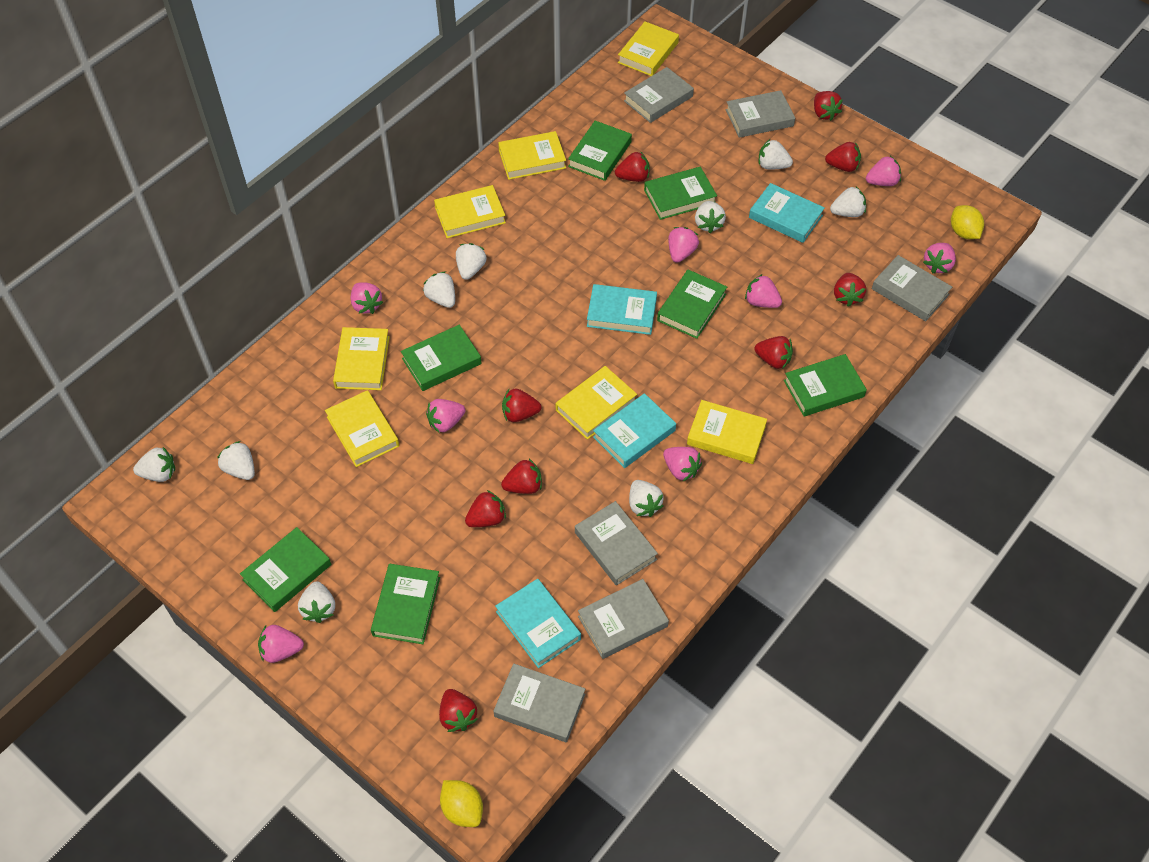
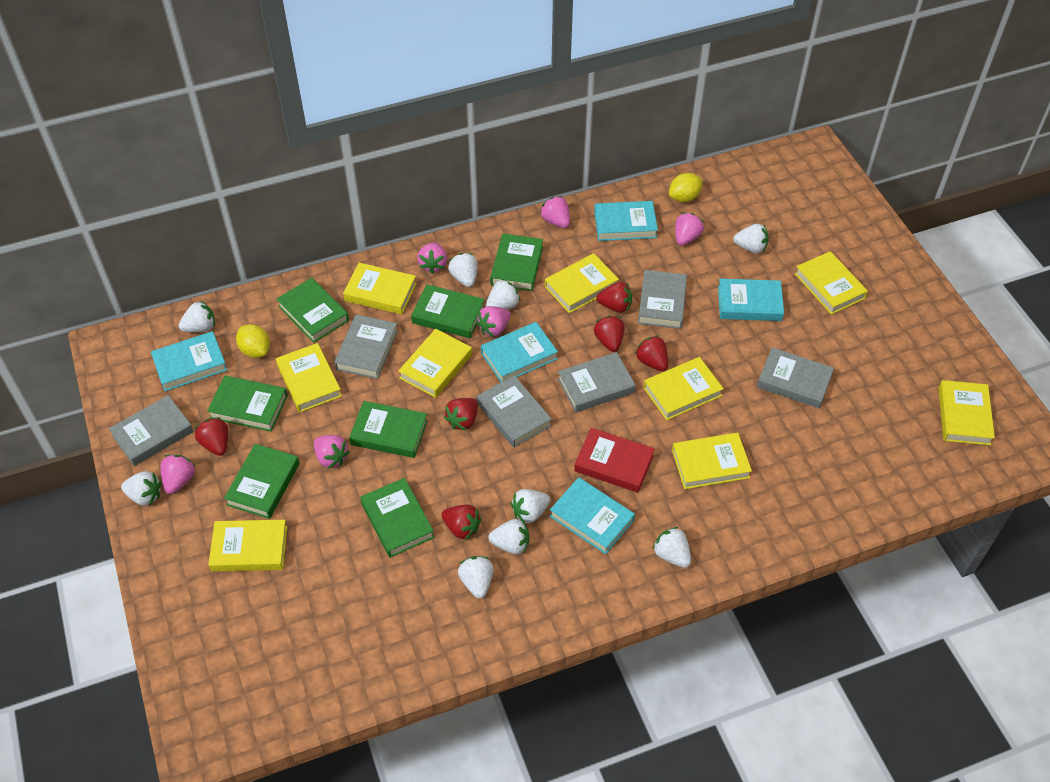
pink strawberry: [258,625,304,663] [351,282,383,314] [426,399,466,432] [663,447,702,481] [668,227,699,263] [745,274,782,308] [866,156,901,186] [923,243,956,273] = 8 -> [160,455,196,494] [314,435,350,469] [417,243,447,274] [476,306,511,337] [540,196,570,228] [675,213,704,246] = 6
red book: none = 0 -> [574,428,654,493] = 1
red strawberry: [439,689,478,732] [465,490,506,527] [501,459,542,494] [502,389,541,422] [615,151,649,182] [754,336,793,369] [814,91,843,121] [825,142,861,172] [834,273,866,307] = 9 -> [195,417,228,456] [442,504,481,540] [444,398,478,430] [594,316,625,352] [596,282,632,313] [635,335,668,371] = 6
turquoise book: [495,579,581,668] [587,284,657,335] [593,393,676,468] [749,183,825,243] = 4 -> [151,331,227,391] [481,322,558,382] [550,477,635,554] [594,201,658,241] [718,279,784,321] = 5
yellow book: [325,390,399,467] [333,327,390,390] [434,185,506,238] [498,131,566,180] [556,366,637,440] [618,21,679,76] [687,400,767,464] = 7 -> [208,520,287,572] [276,343,342,413] [343,263,417,314] [398,329,472,398] [545,253,619,313] [643,357,724,420] [672,433,752,489] [795,251,868,315] [939,380,995,445] = 9

